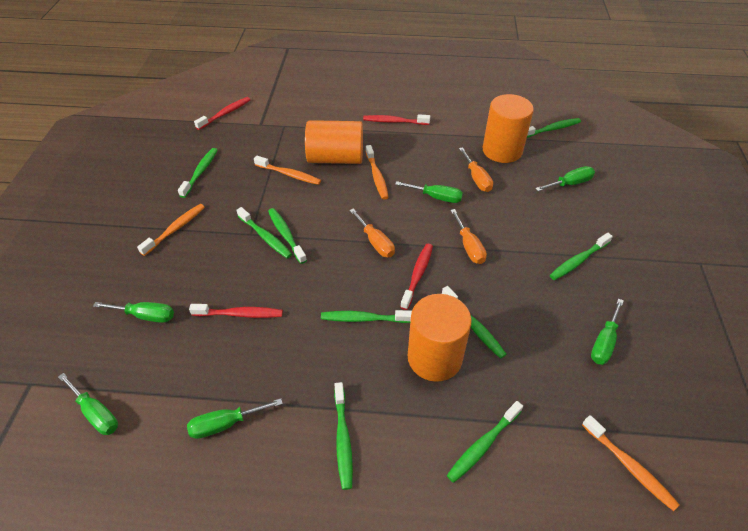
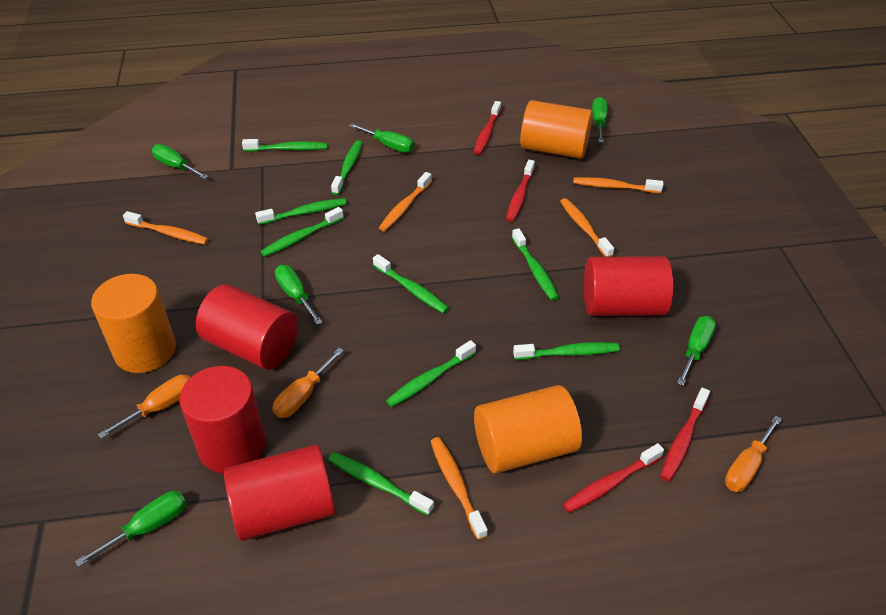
orange toothbrush: [137,204,205,256] [254,156,321,185] [366,145,389,199] [582,415,680,511] = 4 -> [123,211,209,245] [379,172,432,231] [431,437,488,540] [560,198,614,257] [573,177,663,193] = 5
red cylinder: none = 0 -> [180,366,266,474] [196,284,298,369] [224,445,335,541] [584,256,673,316] = 4

